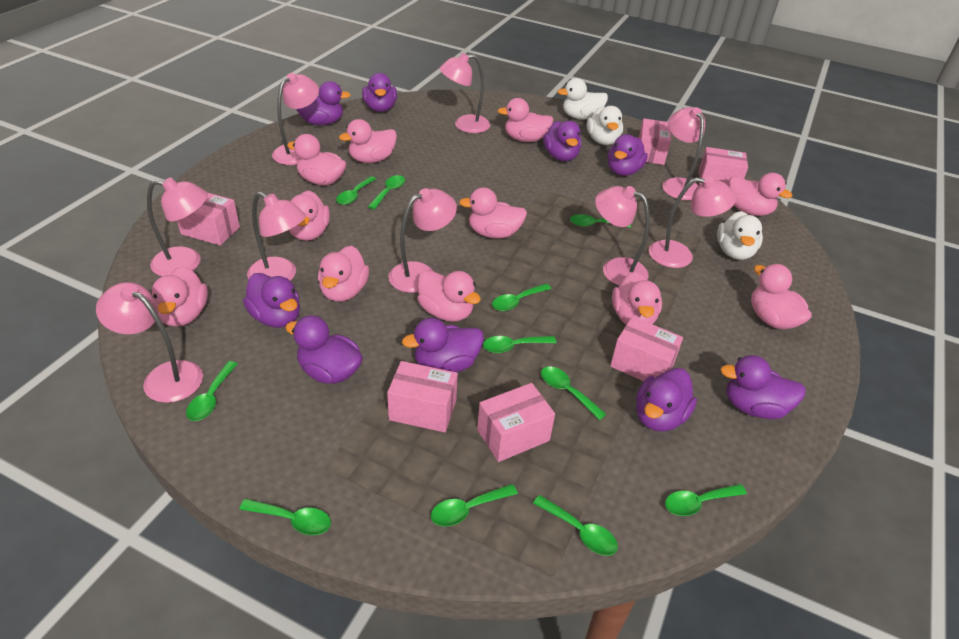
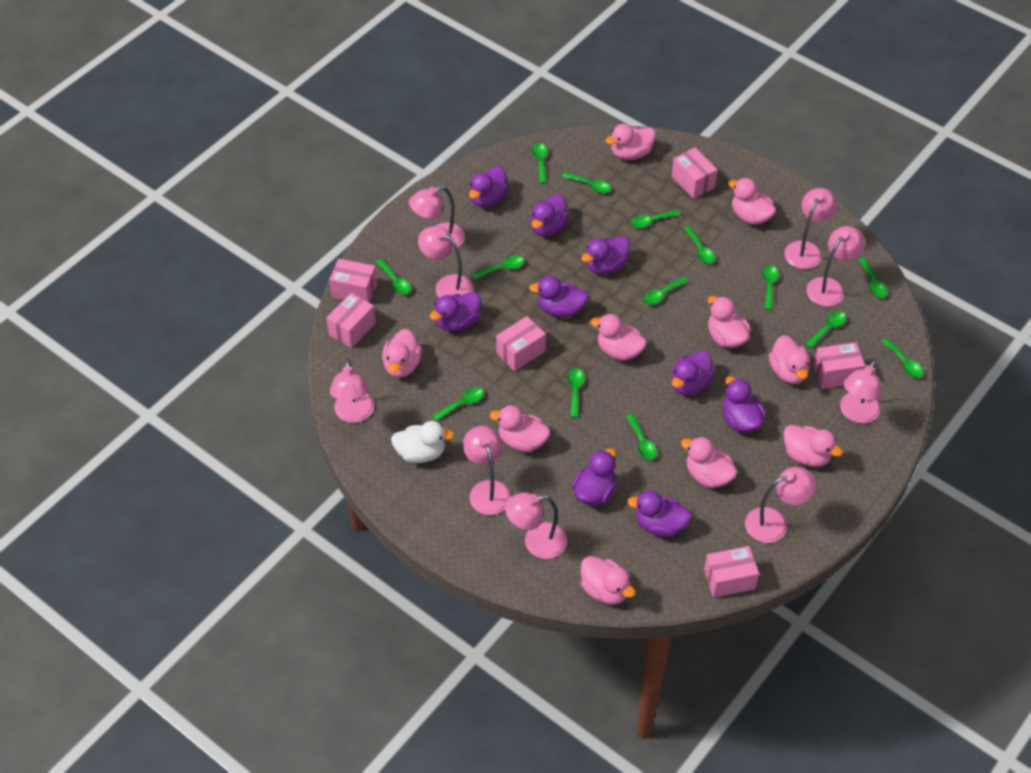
green spoon: [186,361,237,421] [239,499,331,535] [336,176,376,205] [368,175,405,209] [431,484,518,526] [483,336,556,353] [492,283,551,311] [533,495,618,556] [541,366,606,420] [570,214,631,228] [665,484,747,516] = 11 -> [376,259,411,295] [433,387,484,421] [472,256,524,279] [532,143,548,183] [562,172,611,193] [567,368,585,418] [626,414,657,460] [630,210,681,228] [643,277,689,305] [684,226,715,264] [762,265,779,310] [805,311,846,348] [859,258,887,298] [881,338,923,378] = 14
pink duck: [152,266,208,327] [287,134,346,185] [289,190,330,241] [318,246,369,302] [339,119,397,163] [418,270,481,322] [459,187,527,238] [498,98,554,142] [612,271,662,325] [729,173,792,216] [751,264,812,329] = 11 -> [382,329,422,378] [490,405,550,452] [581,556,635,605] [590,314,647,361] [605,124,656,160] [681,436,737,488] [708,296,751,348] [728,178,776,225] [769,335,810,384] [783,425,843,467] = 10
white duck: [558,78,608,119] [587,106,623,145] [717,211,763,260] = 3 -> [391,421,454,463] = 1

